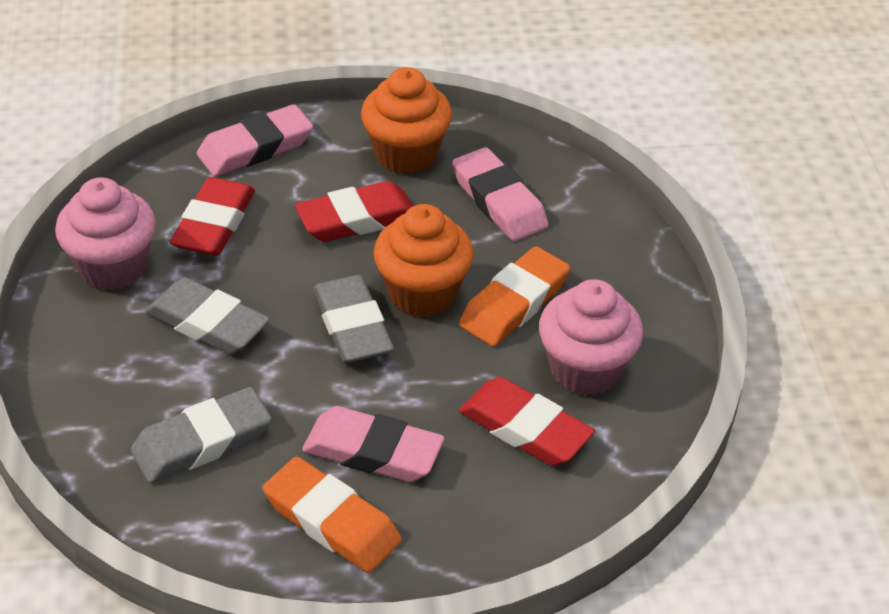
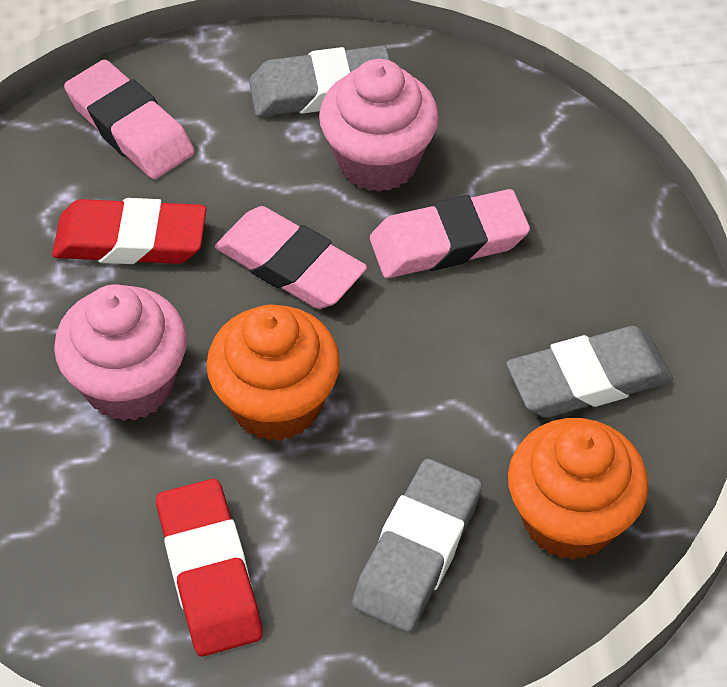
orange eraser: [263,457,402,573] [459,246,570,347] = 2 -> none = 0
red eraser: [170,177,255,256] [295,181,413,242] [459,377,595,466] = 3 -> [52,198,207,264] [156,479,262,656] = 2

